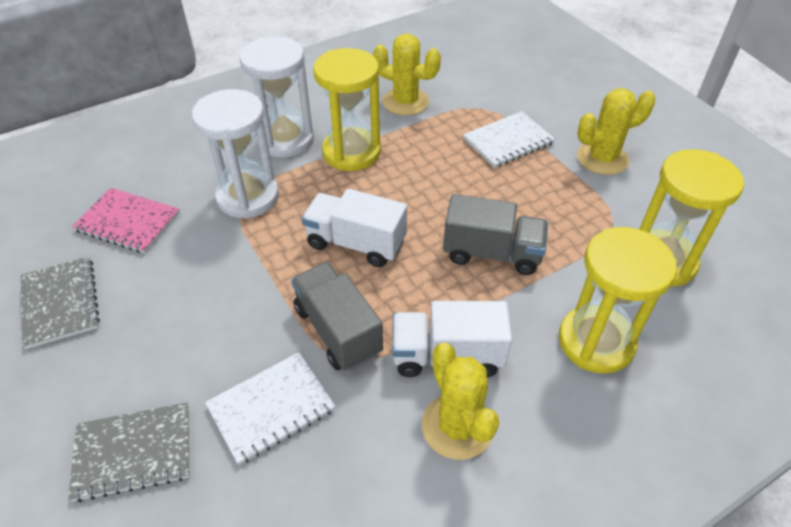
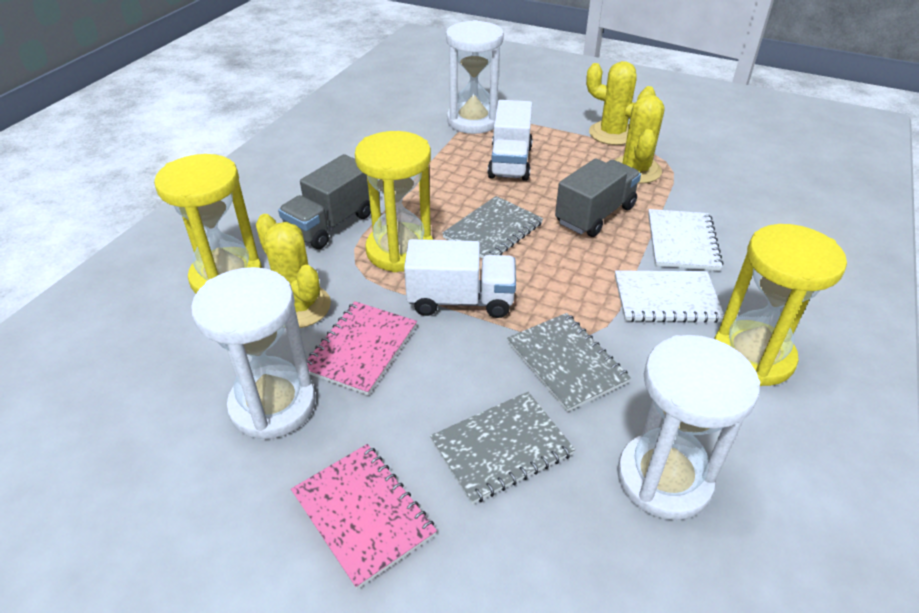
grey notebook: [21,257,100,349] [68,402,190,502] = 2 -> [430,392,575,504] [442,196,543,259] [507,313,631,412] = 3
pink notebook: [72,188,180,253] = 1 -> [291,444,437,589] [307,301,417,395] = 2
white hourglass: [192,89,279,219] [240,36,314,158] = 2 -> [191,267,316,440] [446,20,504,134] [617,335,760,520] = 3

